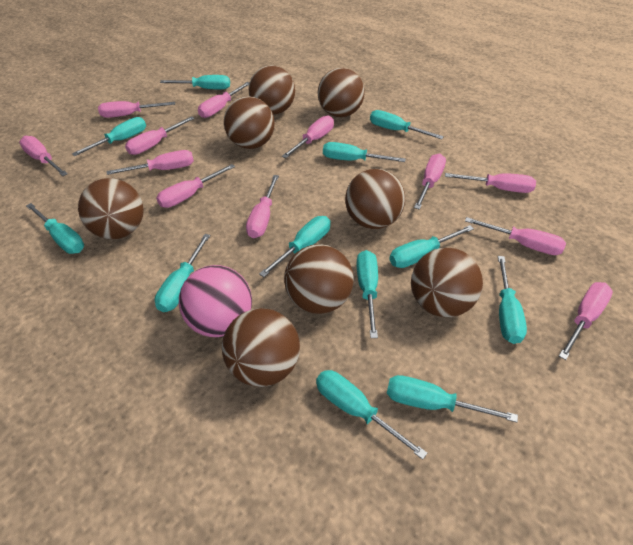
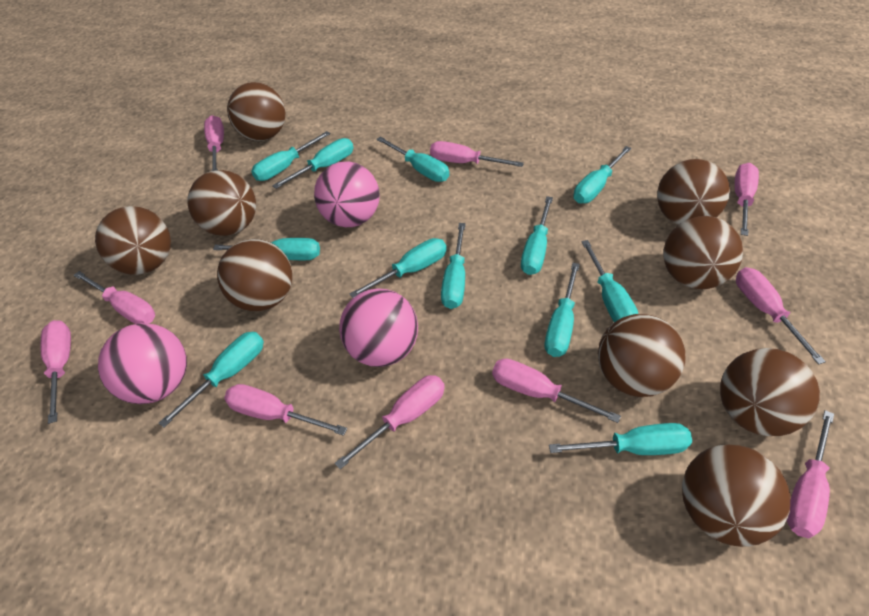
brown ball: [78,178,144,239] [222,308,300,387] [224,96,275,149] [249,65,295,115] [284,244,354,314] [318,68,365,117] [345,169,405,229] [411,248,483,317] = 8 -> [95,206,171,275] [188,170,256,236] [217,239,292,311] [227,82,285,141] [598,314,685,397] [657,159,730,225] [663,216,743,289] [682,445,790,547] [720,348,820,436] = 9
pink ball: [179,265,252,337] = 1 -> [98,323,187,404] [314,161,380,227] [339,288,418,367] = 3
pink screwdriver: [19,136,68,176] [98,101,175,118] [106,150,194,175] [125,116,195,155] [156,164,235,208] [198,82,249,118] [246,175,279,238] [282,115,334,158] [414,154,446,210] [445,173,536,193] [465,217,566,255] [559,282,613,360] = 12 -> [40,320,71,424] [74,271,155,324] [204,115,224,171] [224,384,347,436] [335,375,445,469] [430,141,524,167] [492,358,621,423] [735,163,759,236] [736,267,826,365] [787,410,834,538] = 10

